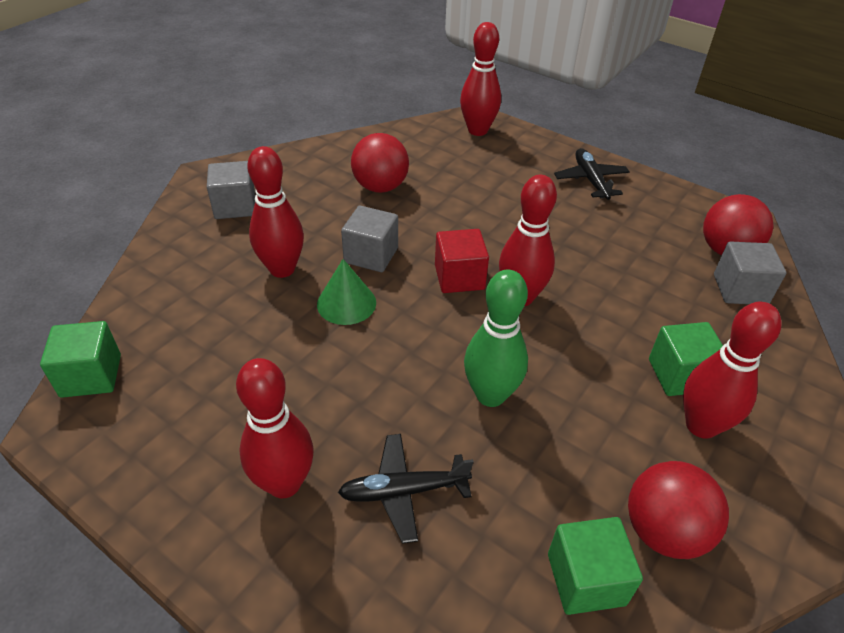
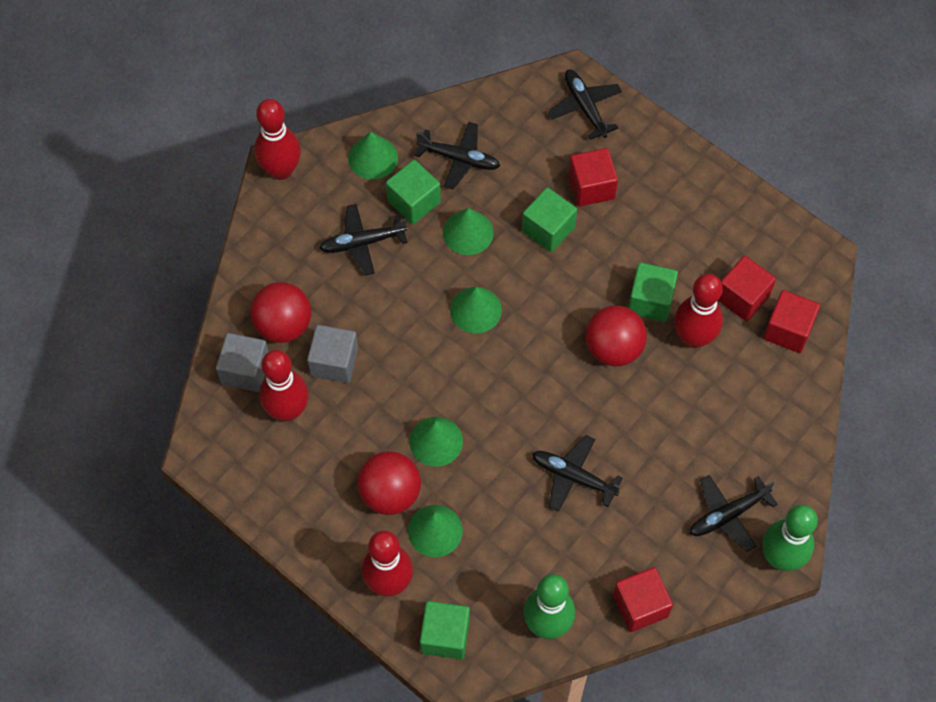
black plane: [338,434,474,544] [554,148,630,200] = 2 -> [319,204,407,276] [415,122,500,190] [532,435,622,512] [548,70,622,140] [690,475,778,552] = 5
green bowling pin: [464,270,528,407] = 1 -> [524,574,575,639] [762,505,818,571] = 2
green cone: [317,259,376,325] = 1 -> [348,132,398,180] [408,505,463,557] [409,417,463,467] [443,208,494,255] [450,287,502,333] = 5
green cube: [40,321,121,398] [548,517,643,615] [649,322,723,396] = 3 -> [386,160,441,224] [420,601,470,659] [522,187,577,252] [628,262,678,322] = 4
grey cube: [207,161,255,219] [341,206,398,272] [714,241,786,304] = 3 -> [216,333,269,392] [307,325,358,383] = 2
red bowling pin: [236,358,314,498] [247,146,304,278] [460,22,501,136] [499,175,557,306] [683,302,781,439] = 5 -> [255,99,301,180] [259,350,309,421] [362,531,413,597] [674,274,723,348] = 4
red cube: [435,229,489,293] = 1 -> [569,148,618,206] [613,567,673,632] [718,256,776,321] [763,290,820,353] = 4

